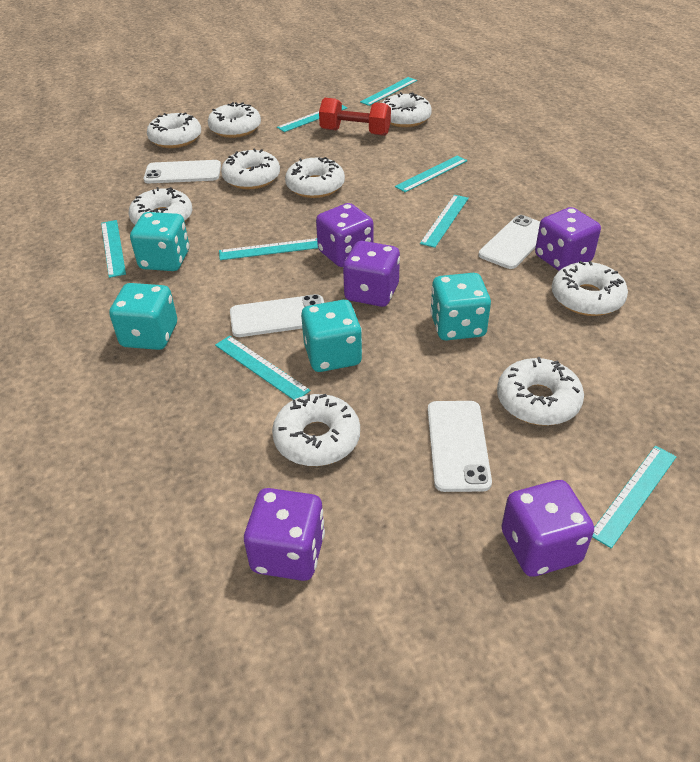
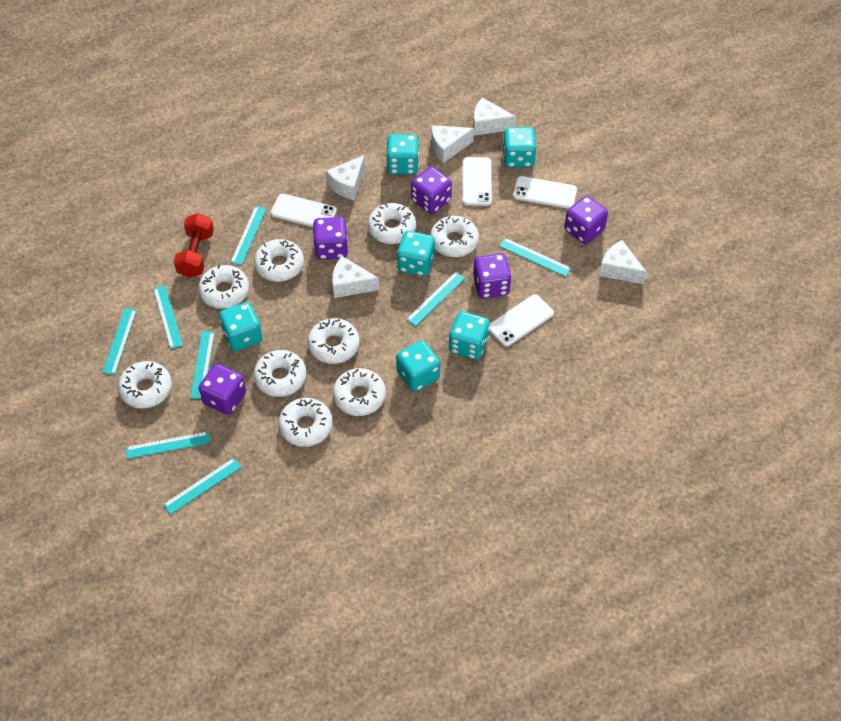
turquoise dice: [109,283,177,350] [130,212,189,271] [301,300,362,372] [430,273,491,341] = 4 -> [219,302,262,351] [386,134,419,175] [396,340,440,392] [397,231,435,276] [449,311,490,360] [502,127,536,168] = 6
white cheese: none = 0 -> [326,155,365,200] [332,256,379,298] [432,125,474,163] [473,98,516,136] [599,240,647,284] = 5

